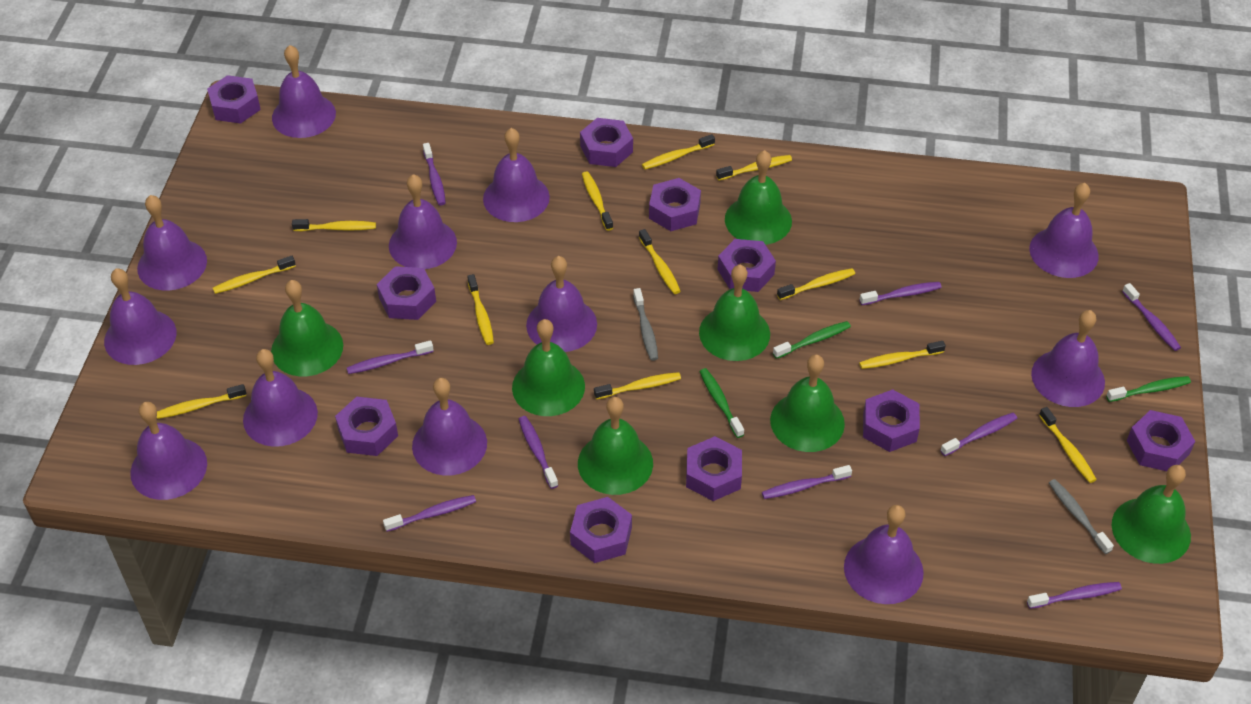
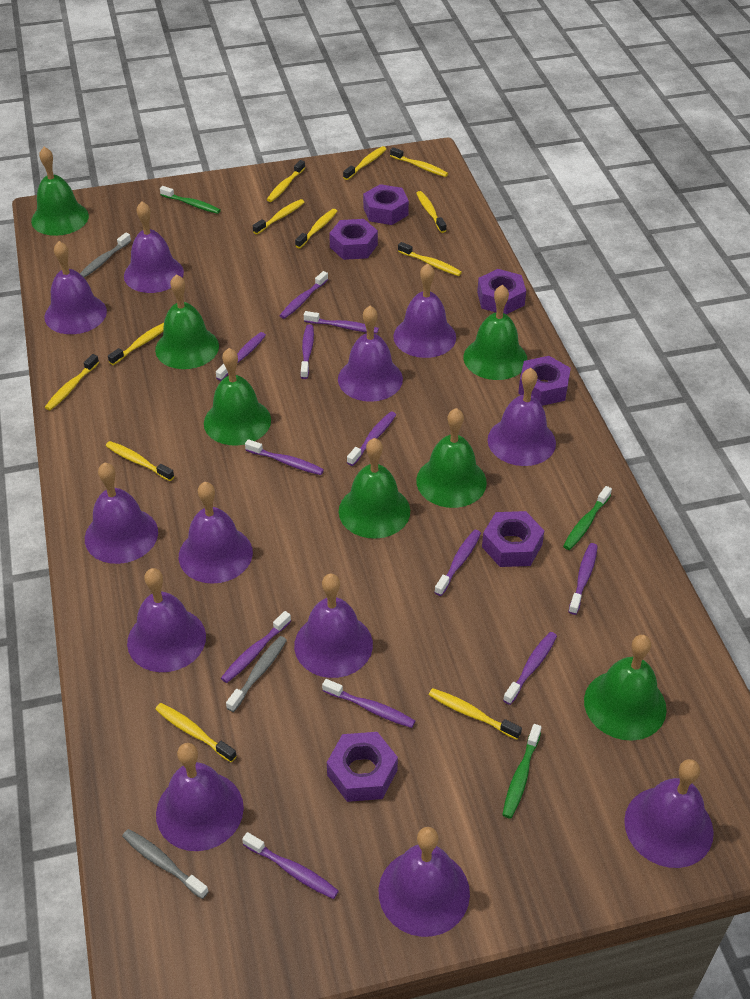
grey toothbrush: [633,288,658,361] [1049,479,1114,554] = 2 -> [80,233,131,278] [122,829,209,899] [226,636,287,712] = 3
purple nut: [207,75,261,123] [335,397,398,456] [377,266,436,320] [570,497,632,563] [580,118,633,167] [649,178,701,231] [686,436,742,501] [718,239,776,292] [863,389,920,452] [1127,410,1195,471] = 10 -> [327,732,398,802] [329,219,378,260] [363,184,409,225] [477,269,526,314] [482,511,544,567] [518,356,571,406] = 6
purple toothbrush: [347,340,434,374] [383,495,476,532] [423,143,446,206] [519,416,558,489] [762,465,852,499] [859,282,942,305] [940,413,1017,456] [1027,582,1122,609] [1122,283,1181,351] = 9 -> [216,332,266,381] [221,611,291,683] [242,832,339,899] [245,439,324,475] [280,271,328,319] [300,324,314,379] [304,311,379,333] [322,679,415,728] [347,411,396,466] [434,530,481,596] [503,632,557,705] [568,543,598,615] = 12

